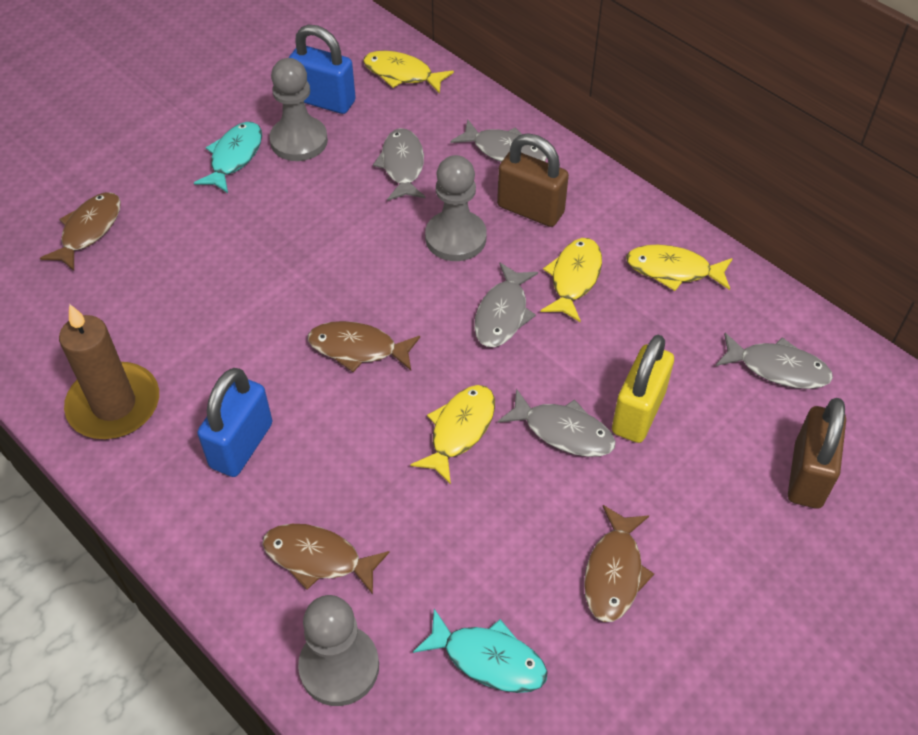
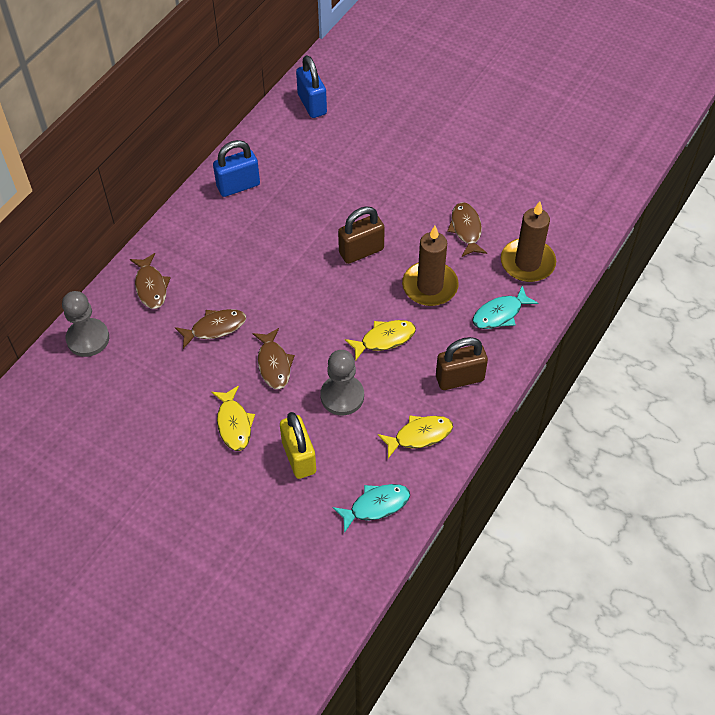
brown candle: [59,304,159,439] = 1 -> [402,226,459,306] [501,201,556,282] = 2
grey fish: [373,128,426,201] [450,119,546,162] [474,263,538,347] [498,389,616,457] [716,333,833,389] = 5 -> none = 0
grey pawn: [269,58,328,161] [298,595,379,706] [425,155,487,261] = 3 -> [62,291,109,357] [320,350,364,415] = 2
yellow fish: [363,51,454,94] [410,385,495,485] [540,238,602,322] [626,245,733,291] = 4 -> [211,386,255,451] [345,320,416,361] [378,415,453,458] = 3

